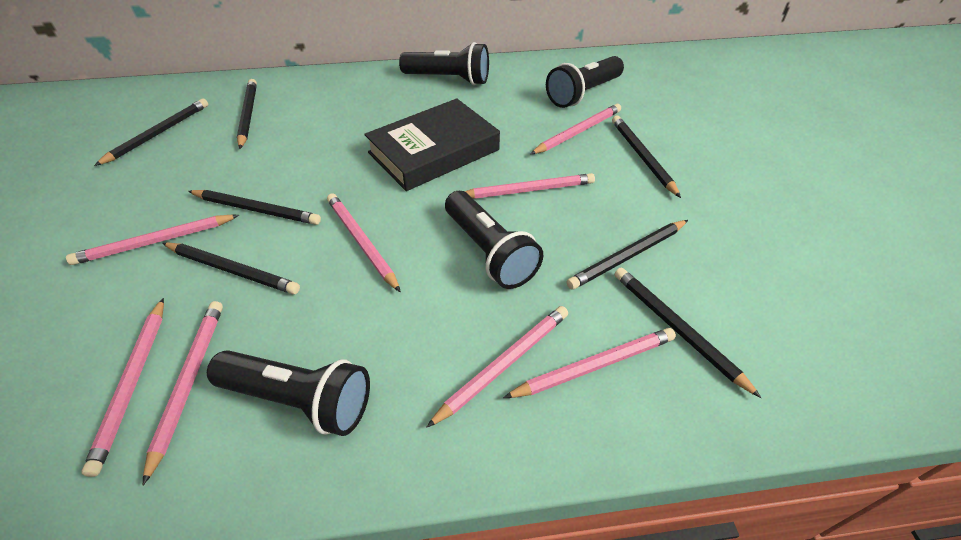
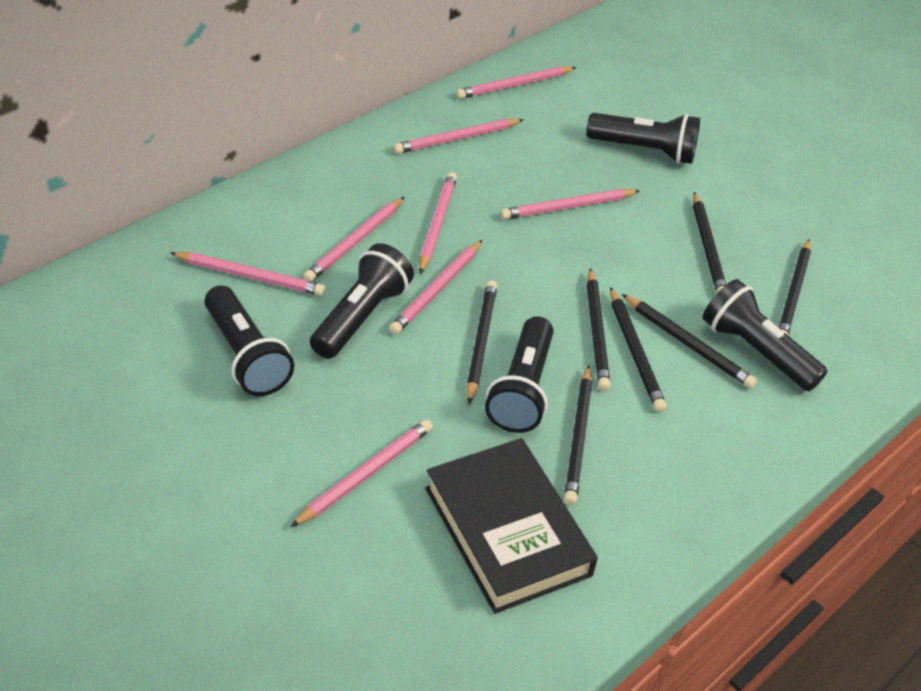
black flashlight: [207,350,370,436] [399,42,489,85] [445,191,543,289] [546,56,624,108] = 4 -> [204,285,294,396] [310,243,414,359] [485,316,554,433] [586,113,700,164] [703,279,828,391] = 5

